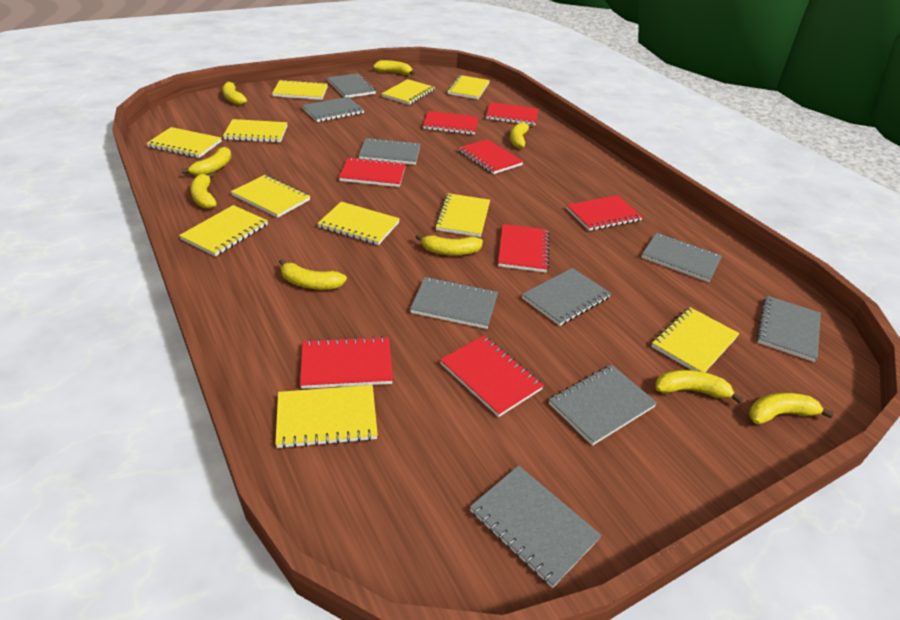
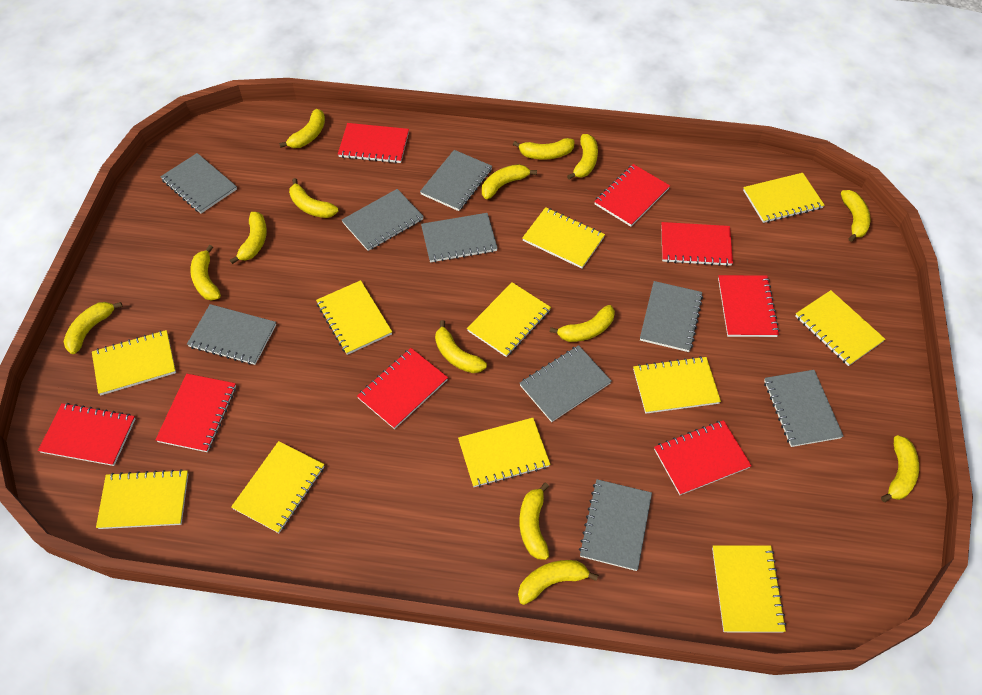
yellow banana: [181,147,232,176] [190,172,217,209] [222,81,247,105] [279,259,347,290] [373,60,415,75] [416,234,483,255] [510,122,533,149] [655,370,743,404] [749,392,834,424] = 9 -> [64,302,123,354] [190,245,221,301] [230,212,267,264] [279,109,325,148] [289,178,338,218] [435,320,487,373] [482,164,537,199] [513,138,574,160] [518,560,598,605] [519,482,549,560] [550,305,615,342] [567,134,598,180] [841,190,870,242] [881,435,919,502] = 14

